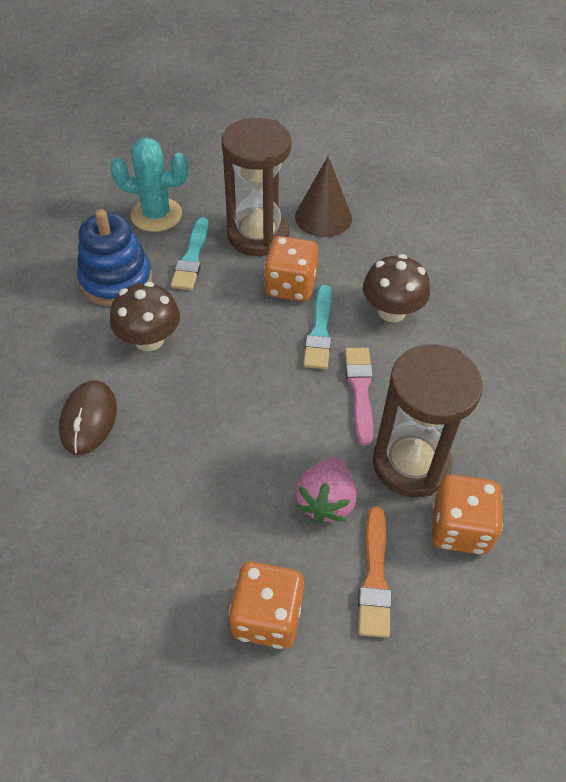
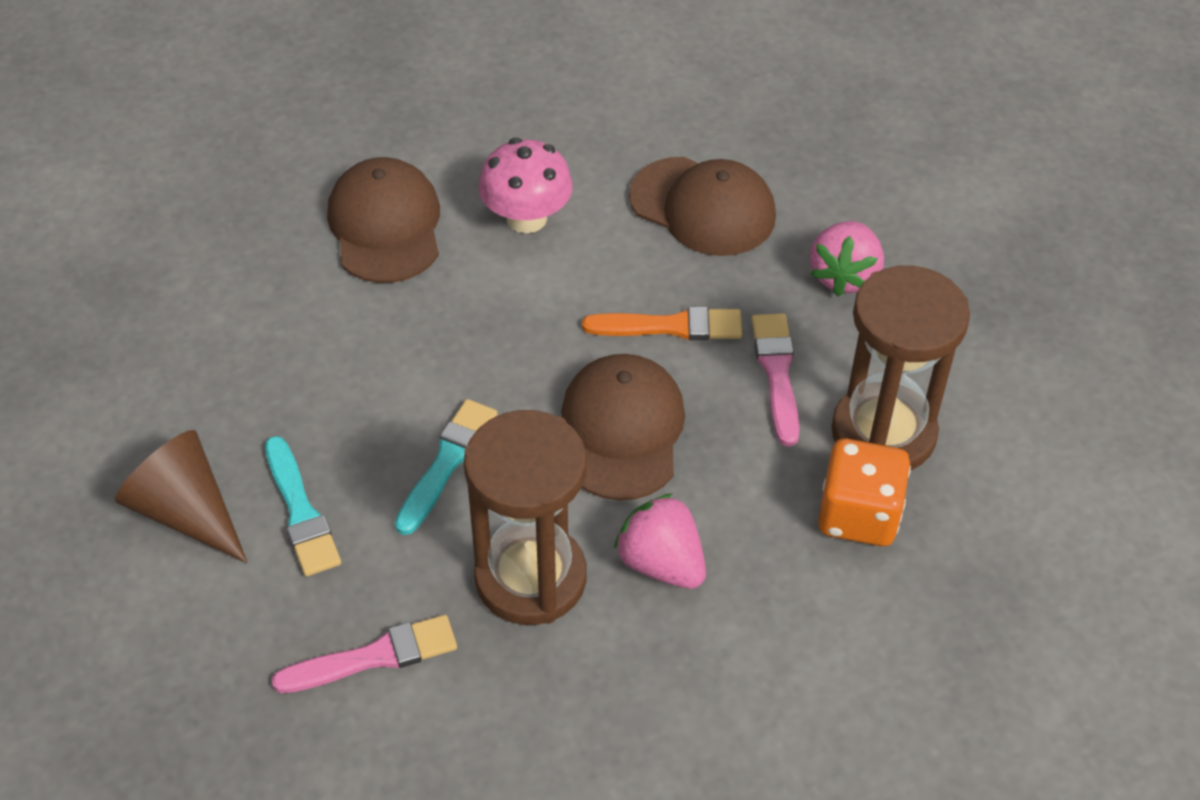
blue stacking toy: [77,209,152,306] = 1 -> none = 0
brown cap: none = 0 -> [327,157,440,283] [561,354,685,501] [629,157,776,256] = 3
brown mouse: [59,380,117,455] = 1 -> none = 0
brown mushroom: [110,282,180,351] [363,254,430,322] = 2 -> none = 0
orange dice: [229,562,304,649] [264,236,318,302] [432,475,503,555] = 3 -> [818,438,911,546] = 1
pink brush: [345,348,373,446] = 1 -> [271,615,457,693] [752,313,799,446] = 2
pink mushroom: none = 0 -> [478,138,573,233] = 1
pink strawberry: [295,457,356,524] = 1 -> [614,493,706,589] [810,221,884,296] = 2
turquoise cactus: [110,138,188,232] = 1 -> none = 0

